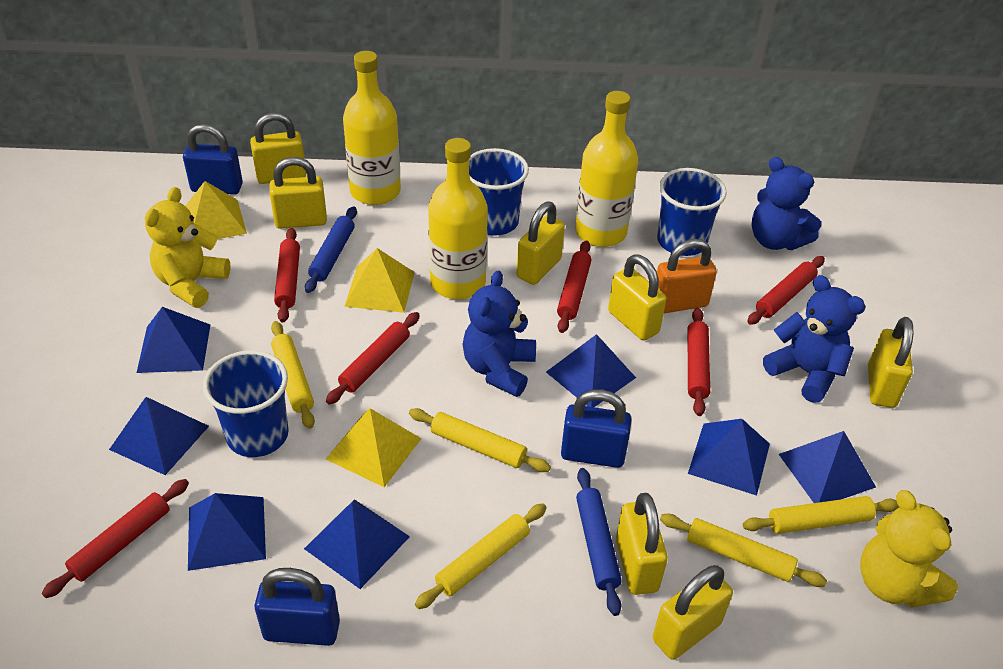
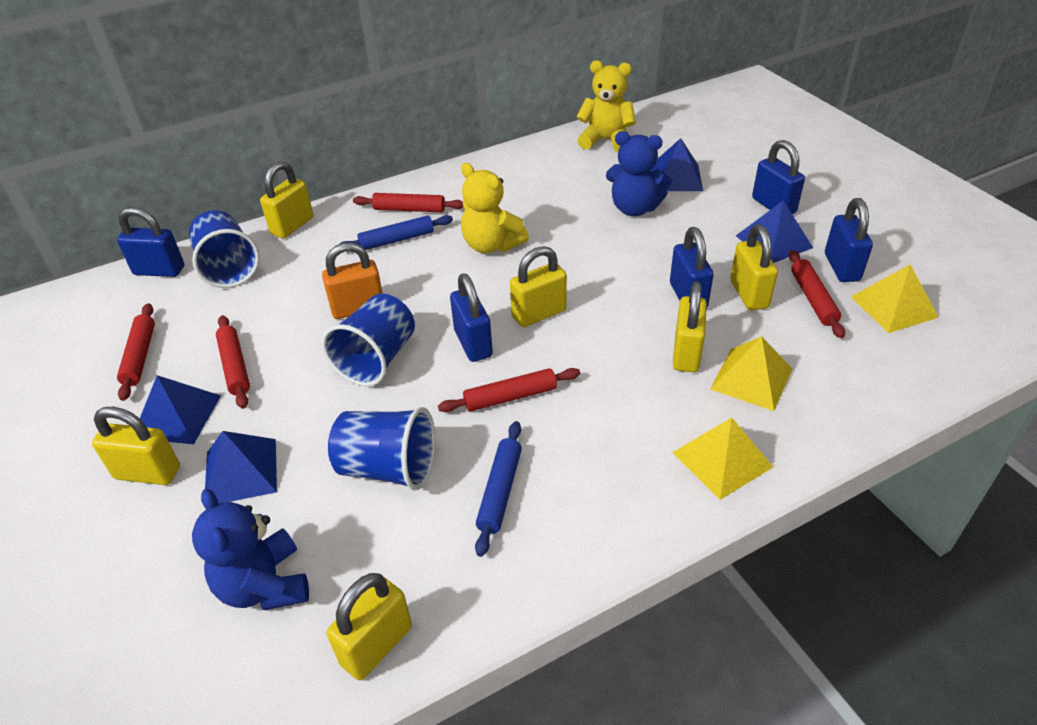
blue padlock: [183,124,243,195] [255,568,340,646] [561,389,631,468] = 3 -> [117,207,184,277] [450,273,493,362] [670,227,714,308] [752,140,805,214] [825,198,873,282] = 5
blue pyramid: [109,397,209,475] [137,307,210,373] [188,493,266,571] [304,499,410,589] [546,334,636,407] [688,419,770,496] [779,431,876,503] = 7 -> [140,375,221,444] [205,431,277,503] [651,138,703,191] [736,200,813,263] = 4
blue teddy bear: [462,270,536,397] [751,157,821,250] [763,275,866,403] = 3 -> [192,489,309,610] [606,131,672,216] = 2
red rolling pin: [42,479,189,598] [274,228,300,322] [326,312,420,405] [557,241,591,333] [687,308,710,416] [747,256,825,325] = 6 -> [117,303,155,401] [216,315,250,409] [353,193,463,212] [438,368,580,412] [789,250,845,338] = 5
yellow bottle: [343,51,401,205] [428,138,488,299] [575,91,638,247] = 3 -> none = 0
yellow padlock: [250,112,306,184] [270,157,327,229] [517,202,565,285] [608,254,666,341] [616,493,668,595] [653,565,733,660] [868,317,913,408] = 7 -> [92,407,180,485] [260,161,313,239] [327,573,412,680] [510,246,567,327] [673,281,707,372] [730,224,778,311] = 6
yellow rolling pin: [271,321,315,429] [409,408,551,472] [415,503,547,609] [660,514,827,587] [743,496,899,534] = 5 -> none = 0

